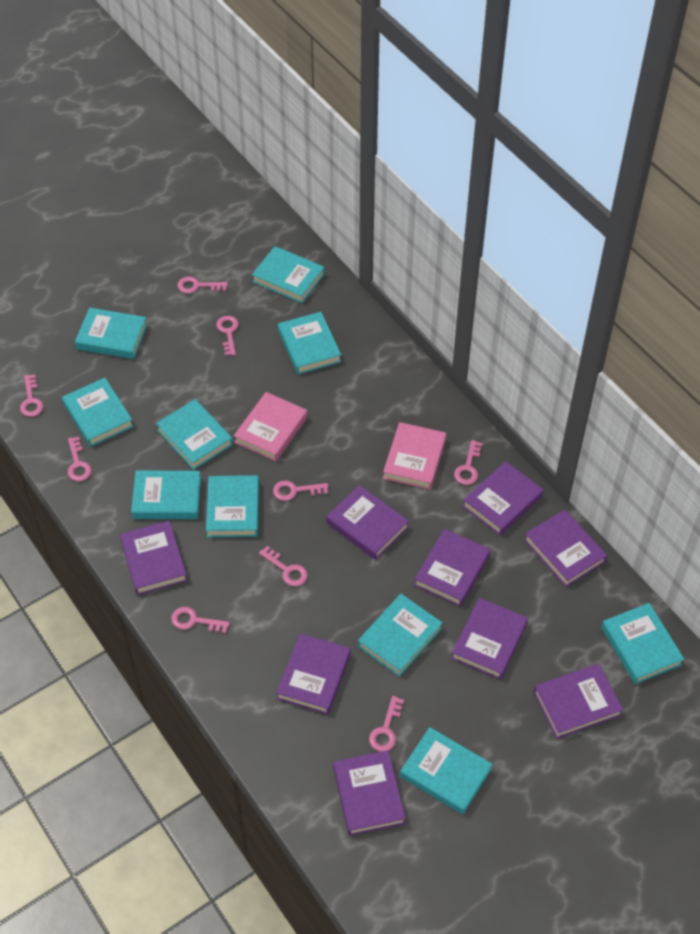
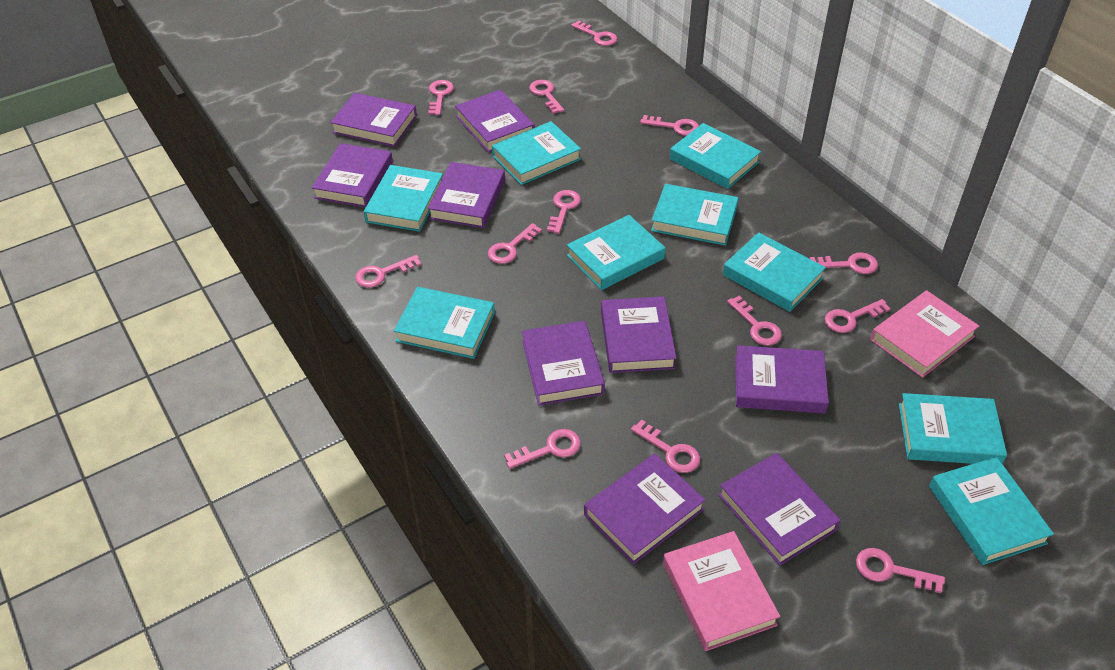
pink key: [20,374,44,417] [67,437,92,481] [171,607,230,633] [177,277,228,293] [216,316,239,356] [259,546,308,586] [273,480,328,501] [369,696,404,752] [454,440,482,485] = 9 -> [355,255,421,288] [428,80,454,115] [488,223,542,264] [504,429,581,469] [529,80,564,114] [547,190,581,234] [571,21,617,46] [631,420,700,473] [640,115,699,136] [727,296,782,346] [810,252,878,274] [825,299,891,333] [856,548,945,593] = 13
turquoise book: [62,378,134,447] [75,308,147,359] [131,471,201,519] [156,399,233,470] [206,475,259,537] [252,246,325,303] [278,312,341,374] [358,594,442,677] [400,727,492,814] [601,603,684,684] = 10 -> [364,165,443,232] [394,287,495,359] [492,121,581,185] [567,215,665,290] [651,184,738,246] [670,123,761,189] [723,232,826,312] [899,393,1007,464] [929,457,1054,565] = 9

